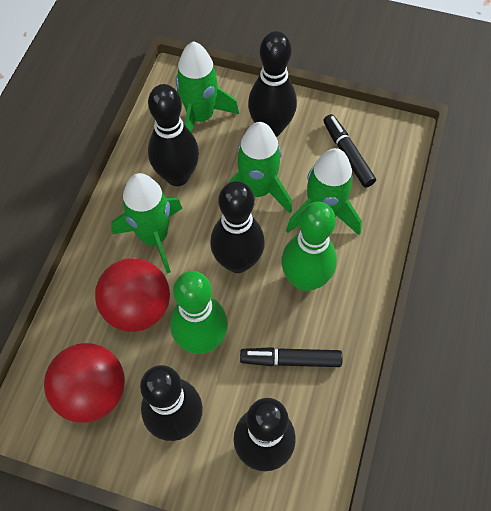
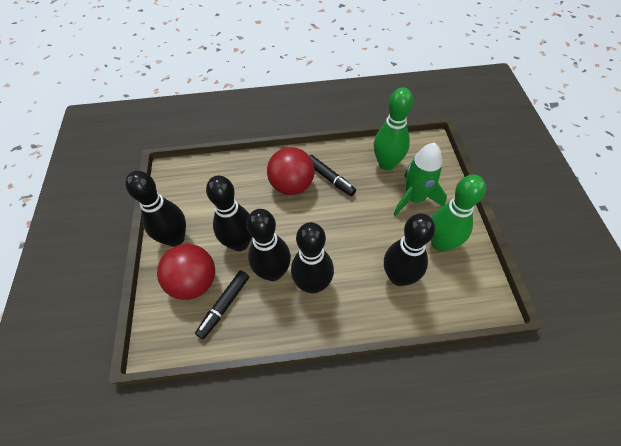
green rocket: [111,173,183,273] [175,41,239,133] [226,122,292,213] [286,148,362,235] = 4 -> [393,143,447,216] = 1

